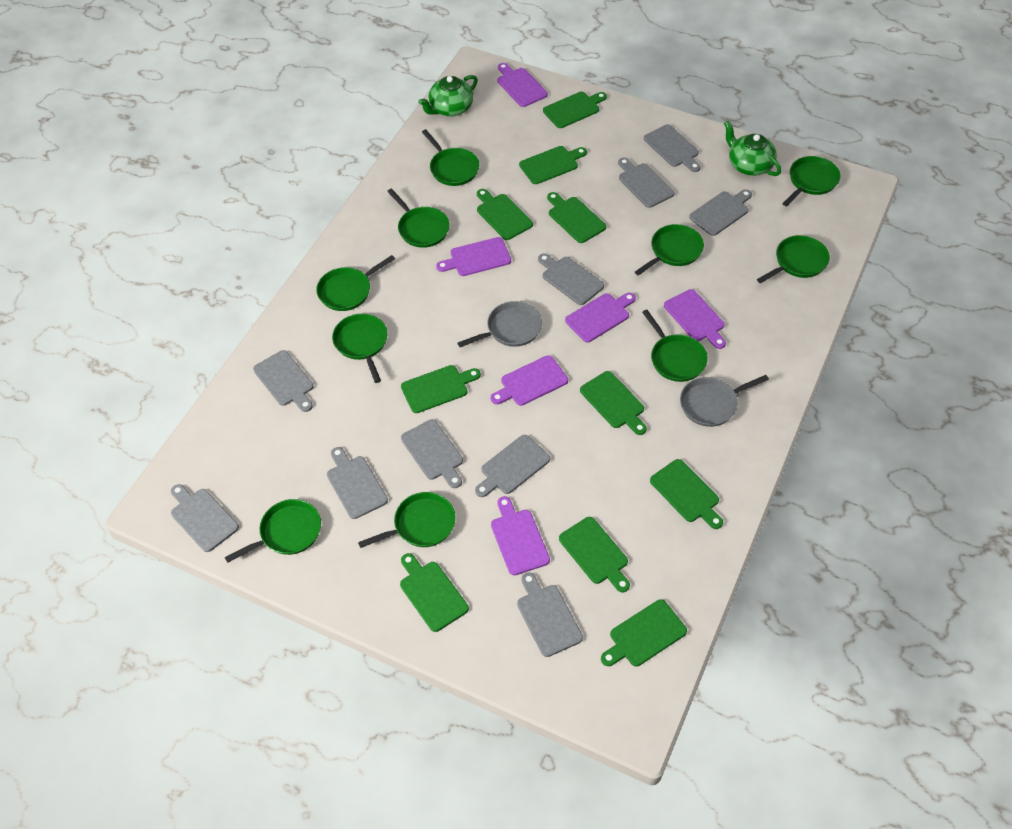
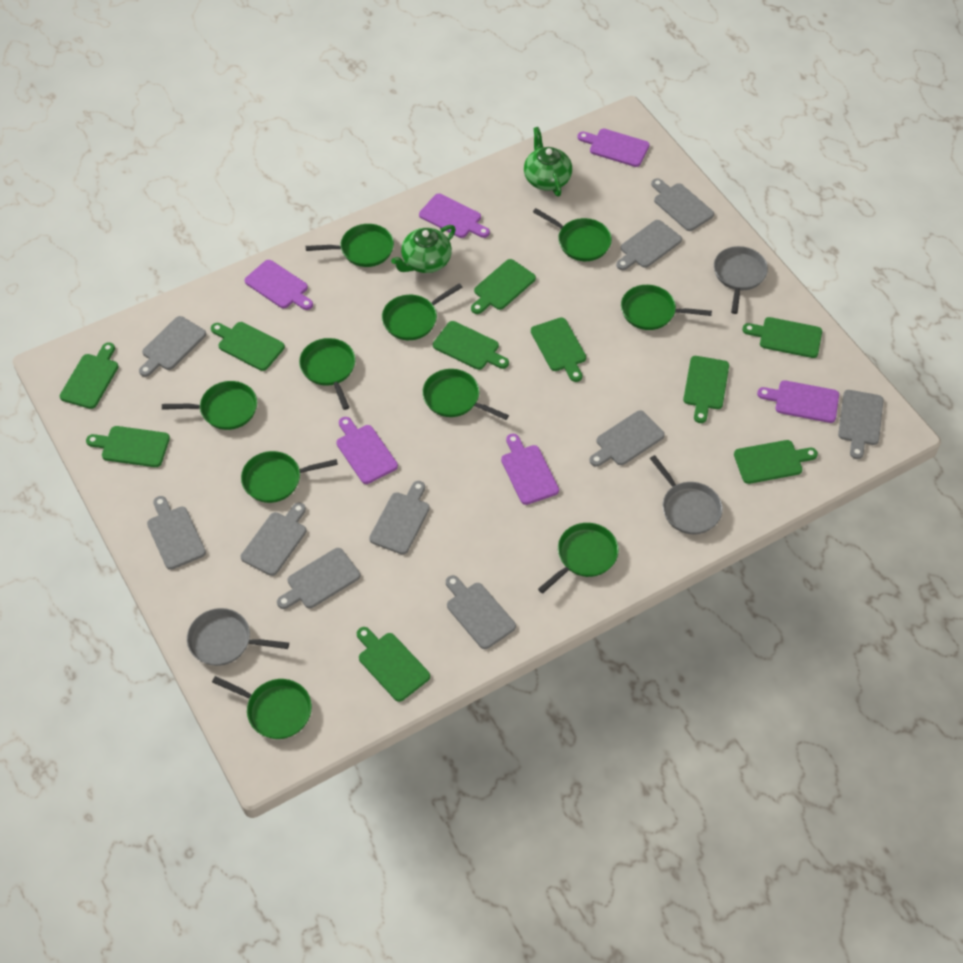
grey pan: [458,301,542,347] [680,375,769,427] = 2 -> [187,608,289,666] [650,455,723,534] [714,246,768,314] = 3

